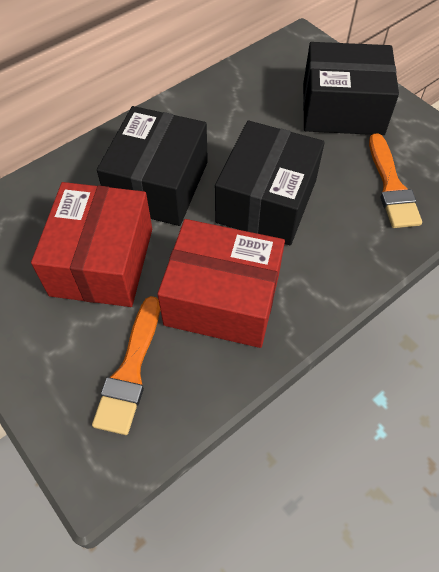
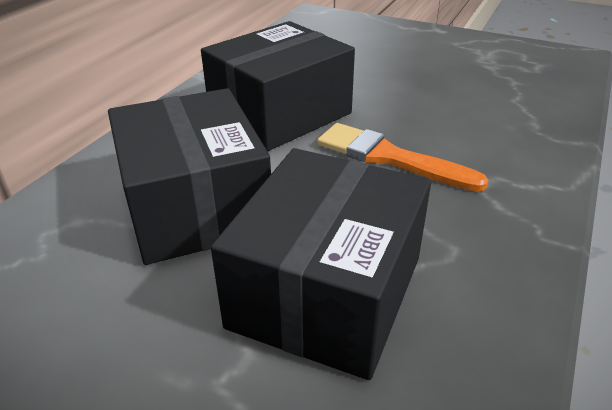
orange brush: [92,296,160,435] [369,133,422,228] = 2 -> [317,123,488,192] = 1
red box: [31,182,152,307] [157,219,285,348] = 2 -> none = 0

